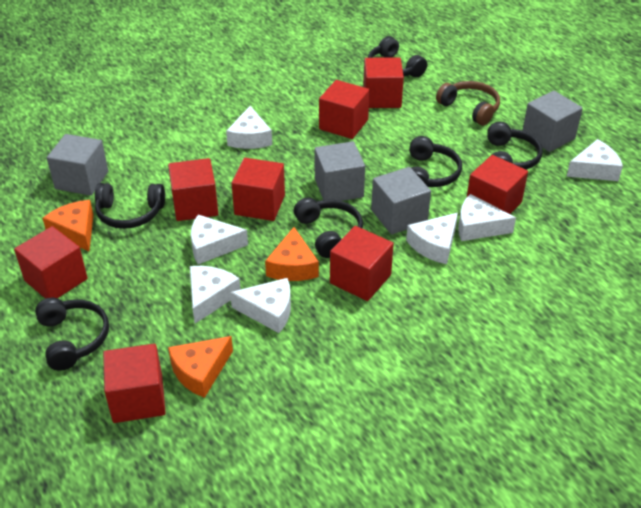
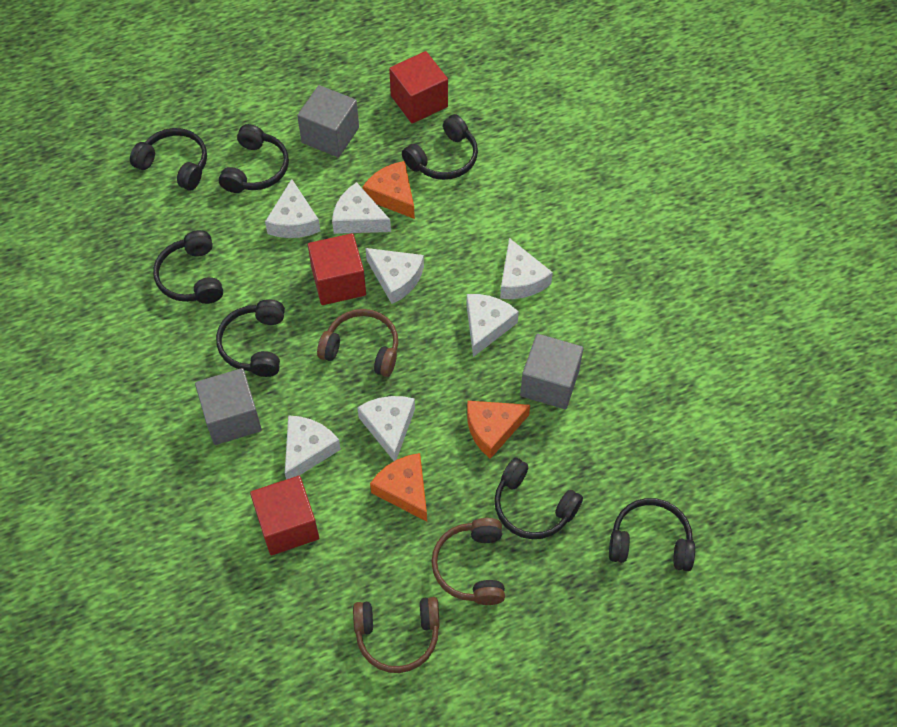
black headphones: [35,298,109,371] [95,183,165,229] [294,197,363,258] [368,36,427,77] [409,136,462,187] [487,122,543,169] = 6 -> [130,128,207,190] [153,230,223,304] [216,299,285,377] [219,124,289,193] [402,114,478,180] [494,458,583,539] [609,498,695,571] = 7
brown headphones: [436,81,500,125] = 1 -> [317,309,398,377] [353,597,440,673] [431,518,505,605] = 3
grey cube: [47,134,108,196] [315,141,365,201] [371,167,431,235] [522,91,583,152] = 4 -> [195,368,262,445] [297,85,359,158] [520,334,583,409] = 3
red cube: [14,226,88,299] [103,344,166,423] [168,158,218,221] [232,158,285,221] [319,80,370,139] [330,226,394,301] [363,57,404,108] [467,155,528,214] = 8 -> [250,476,319,555] [308,233,366,305] [389,51,448,124] = 3

